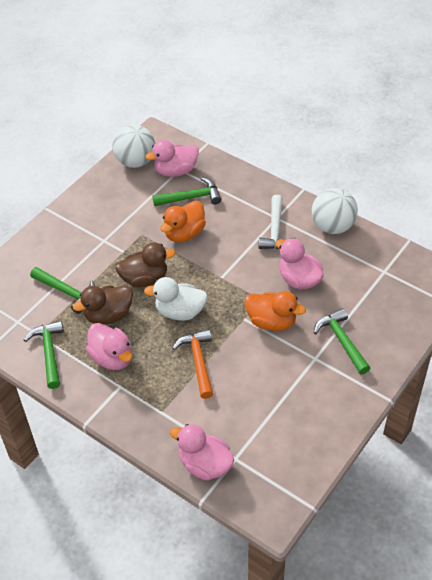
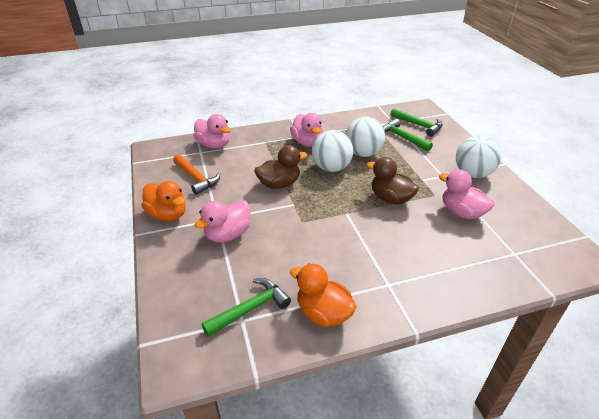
green hammer: [24,321,64,389] [30,267,95,314] [152,177,221,206] [314,308,370,375] = 4 -> [202,278,291,337] [383,119,433,151] [390,108,443,137] = 3
white ball: [112,124,155,168] [312,188,358,234] = 2 -> [312,130,353,172] [346,117,385,157] [456,136,501,178] = 3
white duck: [144,277,208,321] = 1 -> none = 0
white hammer: [259,195,296,249] = 1 -> none = 0

